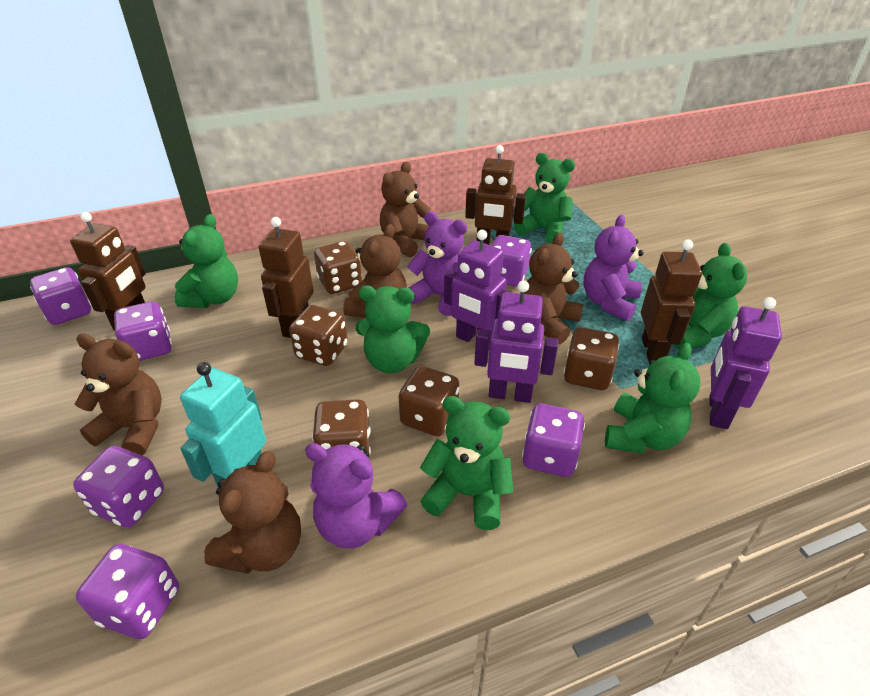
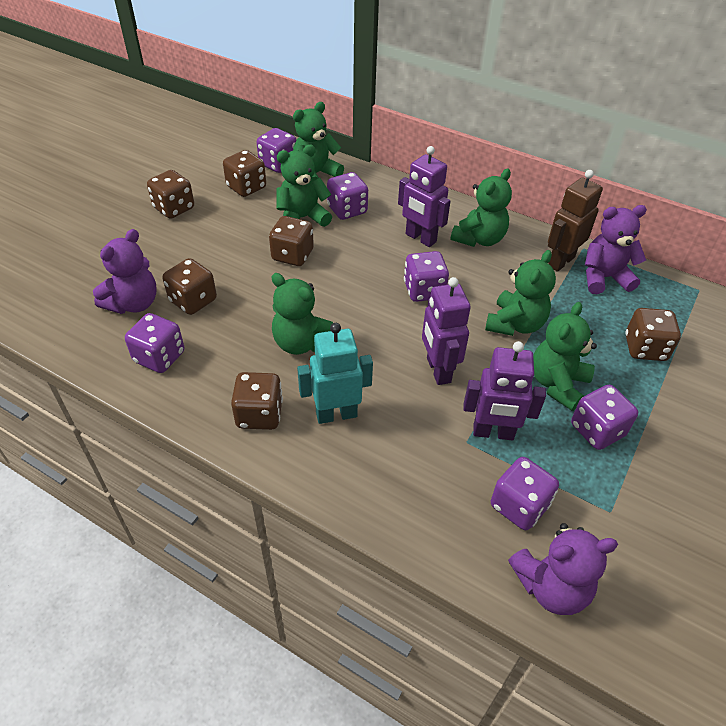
brown dice: [289,305,348,366] [312,399,371,458] [314,241,362,294] [398,366,459,436] [564,327,619,390] = 5 -> [147,170,194,219] [163,258,217,315] [223,150,266,197] [231,372,283,430] [269,216,314,266] [625,308,681,361] = 6
brown robot: [70,212,146,331] [259,217,314,338] [465,145,526,245] [641,240,702,362] = 4 -> [548,170,603,272] = 1
brown teddy bear: [75,333,162,455] [204,451,301,574] [343,224,407,318] [380,162,430,257] [524,233,584,344] = 5 -> none = 0

